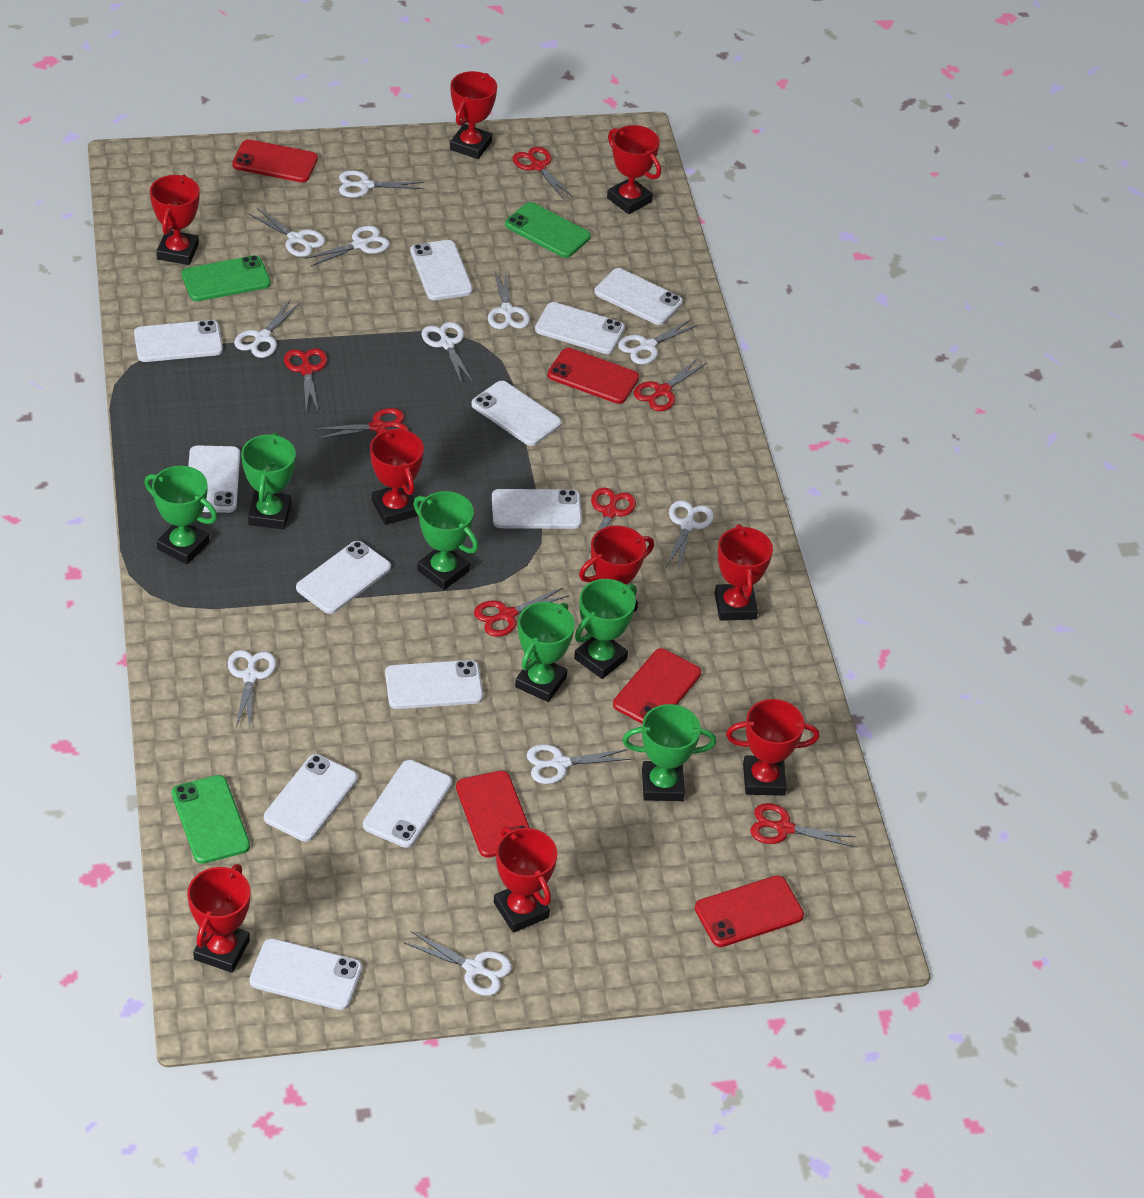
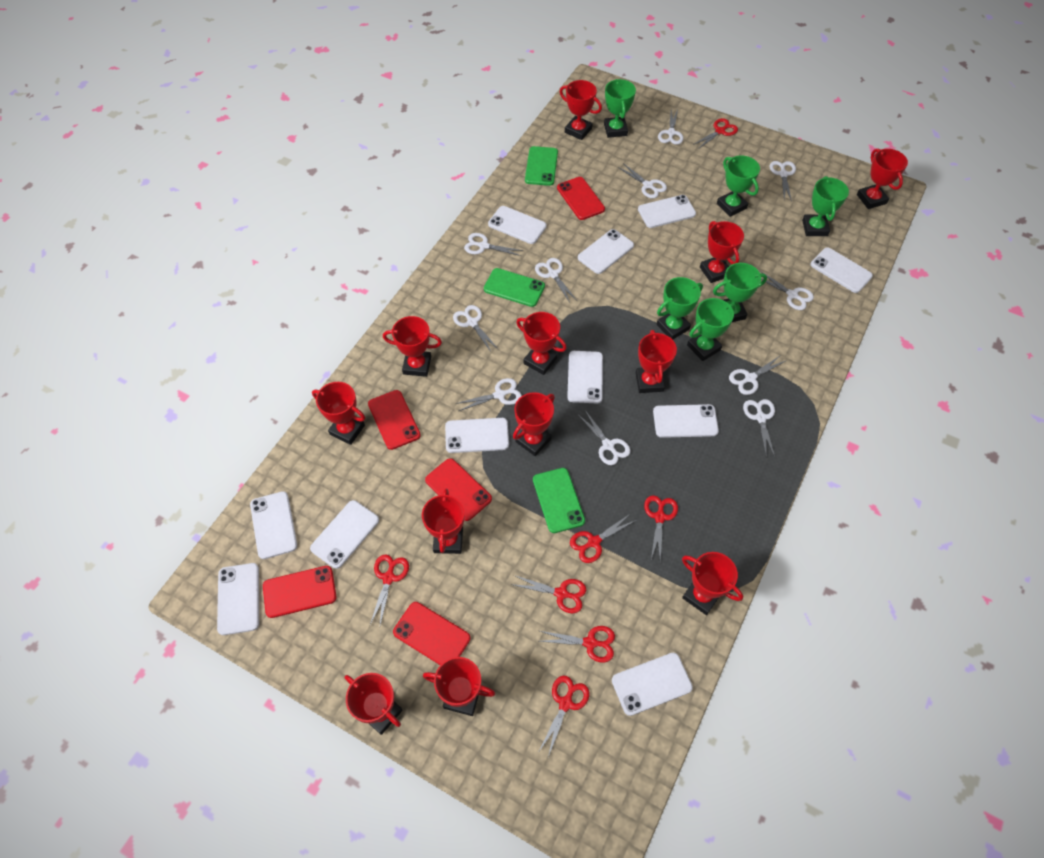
red trophy: [150,174,200,265] [187,864,251,973] [370,428,424,525] [450,71,497,159] [494,827,557,933] [579,525,654,612] [607,125,661,214] [715,524,773,621] [726,699,819,796] = 9 -> [312,382,365,445] [345,673,403,735] [383,316,442,377] [422,488,465,554] [423,657,495,716] [513,392,555,456] [516,312,567,375] [560,80,602,140] [636,330,677,393] [682,552,743,615] [700,221,744,283] [857,149,908,209] = 12
white phone: [134,320,223,362] [188,446,240,513] [249,938,362,1010] [264,754,357,842] [296,541,391,614] [363,760,452,848] [385,660,483,709] [410,240,473,300] [471,381,562,446] [492,489,582,529] [535,302,625,354] [594,268,683,325] = 12 -> [217,563,259,635] [250,491,297,559] [310,500,379,569] [445,418,509,453] [488,206,547,244] [567,351,603,403] [578,229,634,274] [612,653,693,716] [638,195,696,228] [653,404,719,438] [811,247,873,293] = 11

